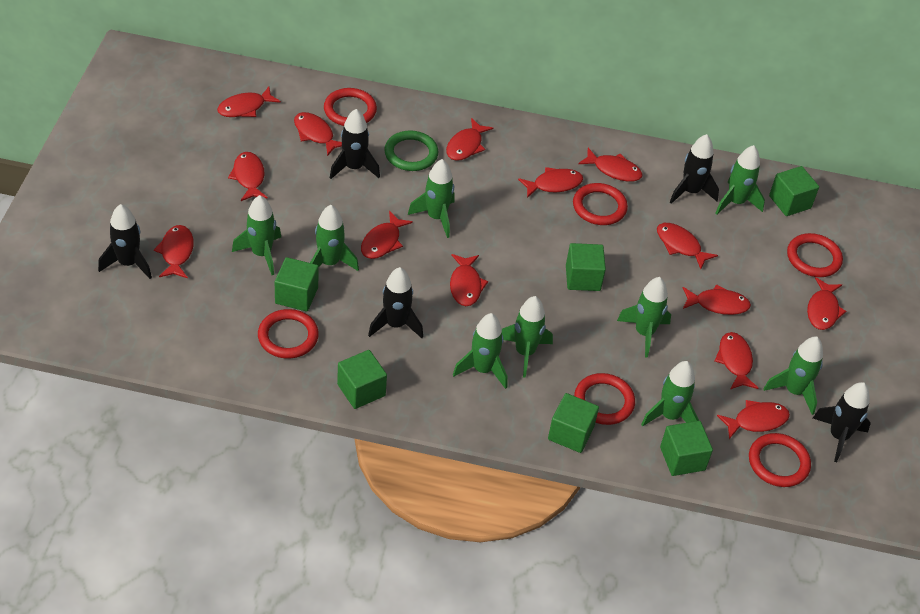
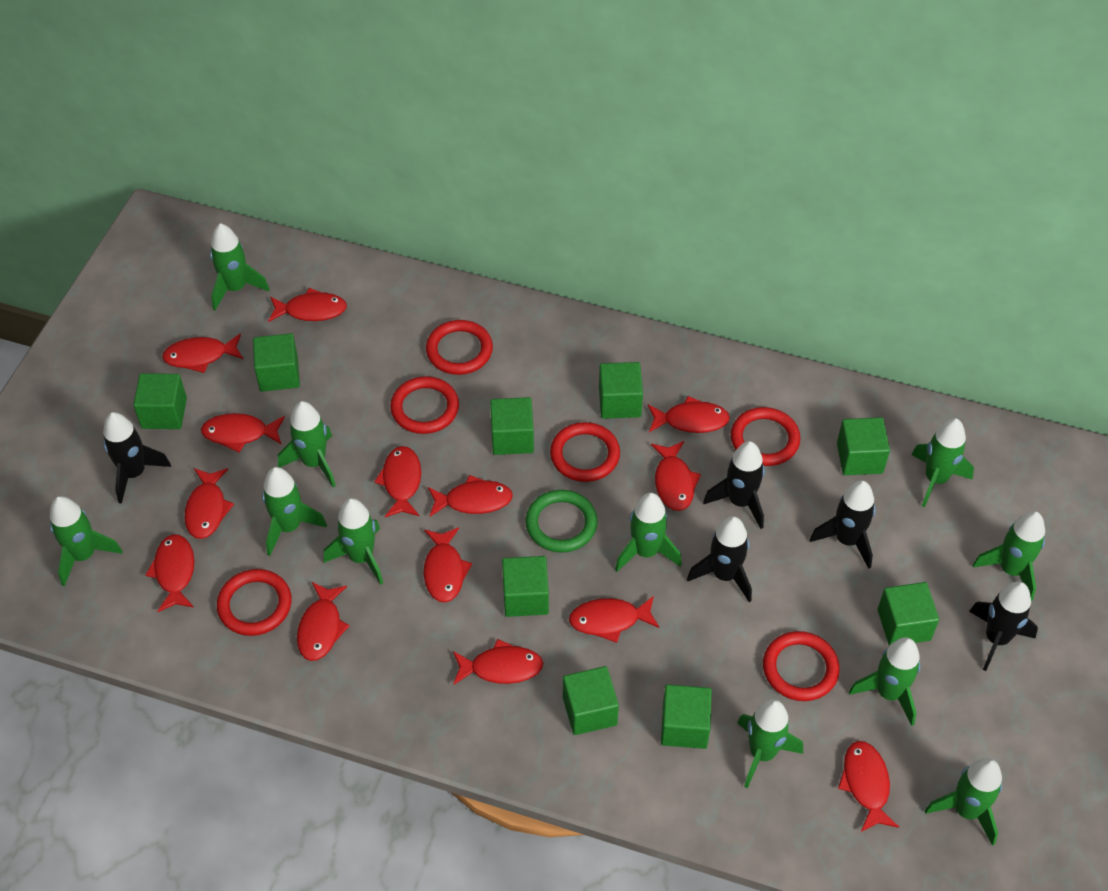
green cube: [275,257,319,312] [337,350,387,409] [548,393,599,453] [566,243,606,291] [660,421,713,476] [769,166,819,216] = 6 -> [133,373,187,429] [253,333,300,392] [490,397,534,455] [502,556,549,617] [563,666,619,735] [599,362,643,419] [661,685,712,749] [837,417,890,475] [878,582,939,646] = 9
green rocket: [232,195,281,275] [310,205,359,271] [408,159,455,238] [453,313,507,389] [502,296,553,378] [617,277,671,358] [641,361,699,426] [715,145,765,215] [763,336,823,415] = 9 -> [50,496,122,586] [210,223,270,310] [262,467,327,556] [278,401,336,487] [323,498,383,585] [615,493,682,572] [737,699,803,788] [849,637,920,726] [911,418,974,507] [925,758,1002,846] [973,511,1045,601] = 11

